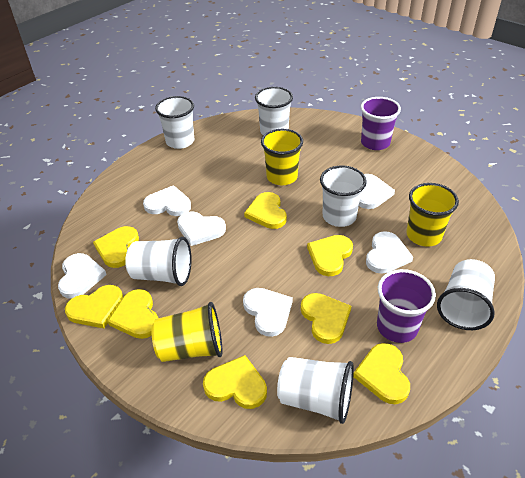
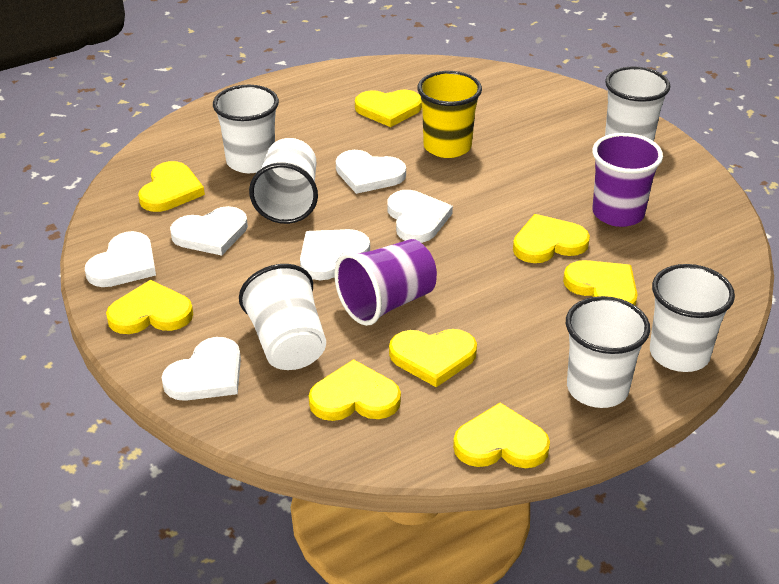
yellow cup: [151,302,222,362] [261,129,303,185] [406,183,459,247] = 3 -> [417,71,482,158] = 1

